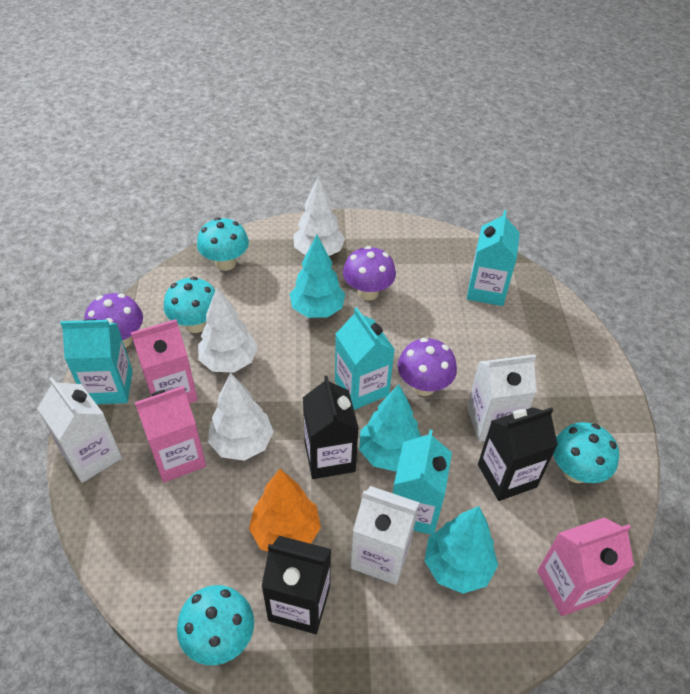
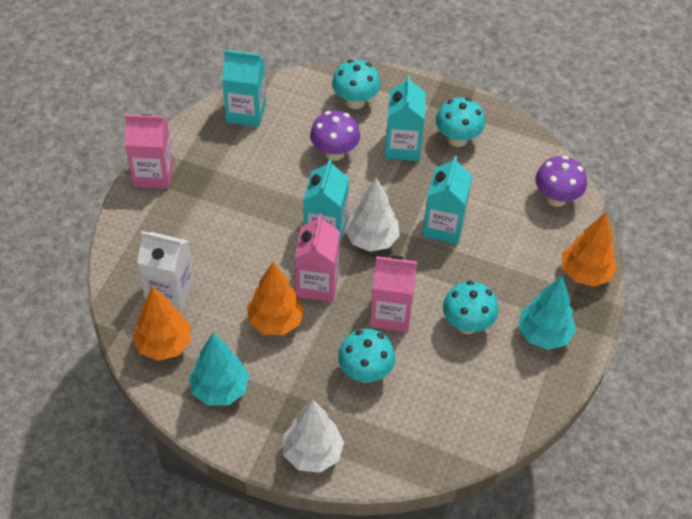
black carton: [262,536,331,634] [303,376,359,479] [478,407,558,501] = 3 -> none = 0
orange tree: [249,469,321,552] = 1 -> [132,286,191,361] [247,262,305,335] [562,213,617,287] = 3
purple mushroom: [84,293,143,348] [343,246,396,300] [398,338,457,396] = 3 -> [310,111,360,161] [535,156,587,207] = 2
turquoise tree: [290,234,345,318] [359,384,421,472] [425,506,498,594] = 3 -> [189,333,249,406] [518,276,576,350] = 2
white carton: [37,377,122,483] [351,486,420,585] [467,354,537,442] = 3 -> [137,231,194,311] = 1
white tree: [198,287,258,373] [208,373,274,461] [293,176,345,256] = 3 -> [283,400,344,473] [345,177,400,252] = 2

